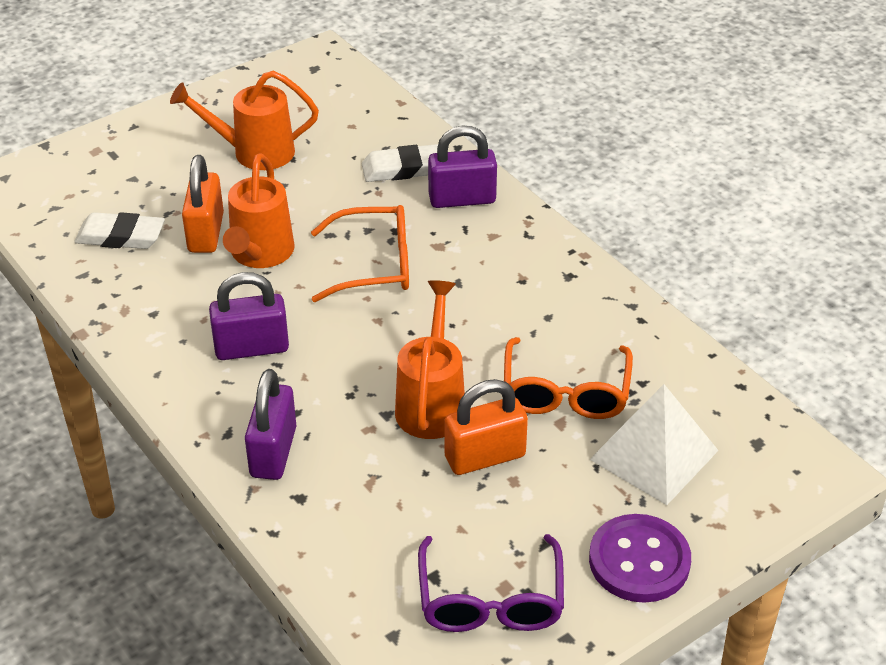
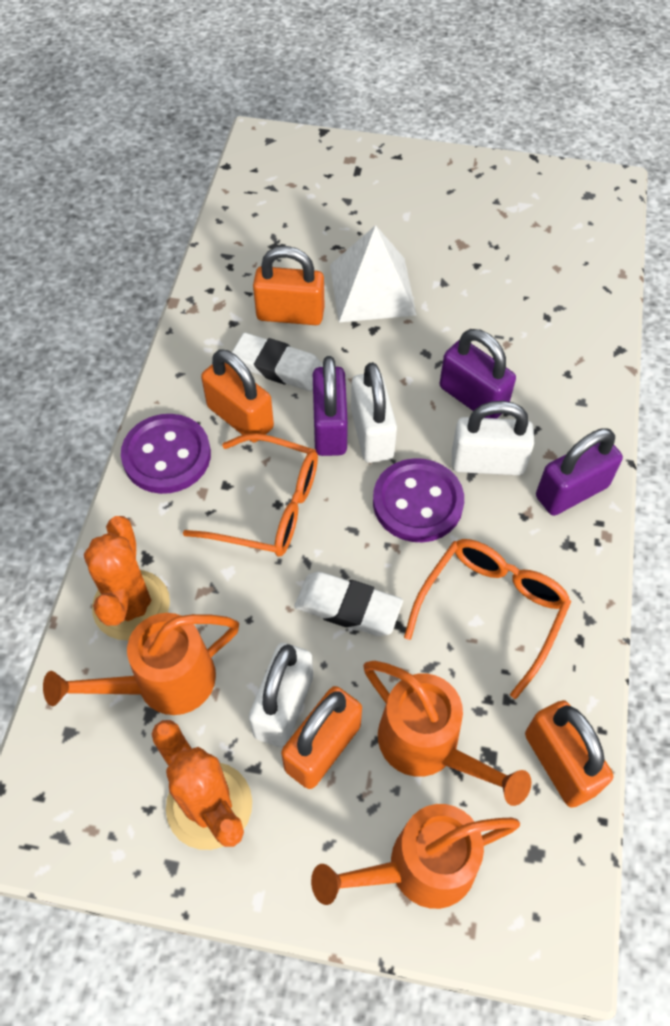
orange cactus: none = 0 -> [84,516,170,641] [151,720,252,850] = 2
orange padlock: [182,155,224,253] [444,379,528,475] = 2 -> [201,349,274,443] [253,246,324,325] [281,686,362,789] [525,700,613,808] = 4
purple button: [589,514,691,603] = 1 -> [121,414,211,494] [373,458,464,542] = 2
purple glasses: [418,534,564,632] = 1 -> none = 0
white padlock: none = 0 -> [249,643,313,748] [351,362,397,463] [452,401,534,475] = 3

